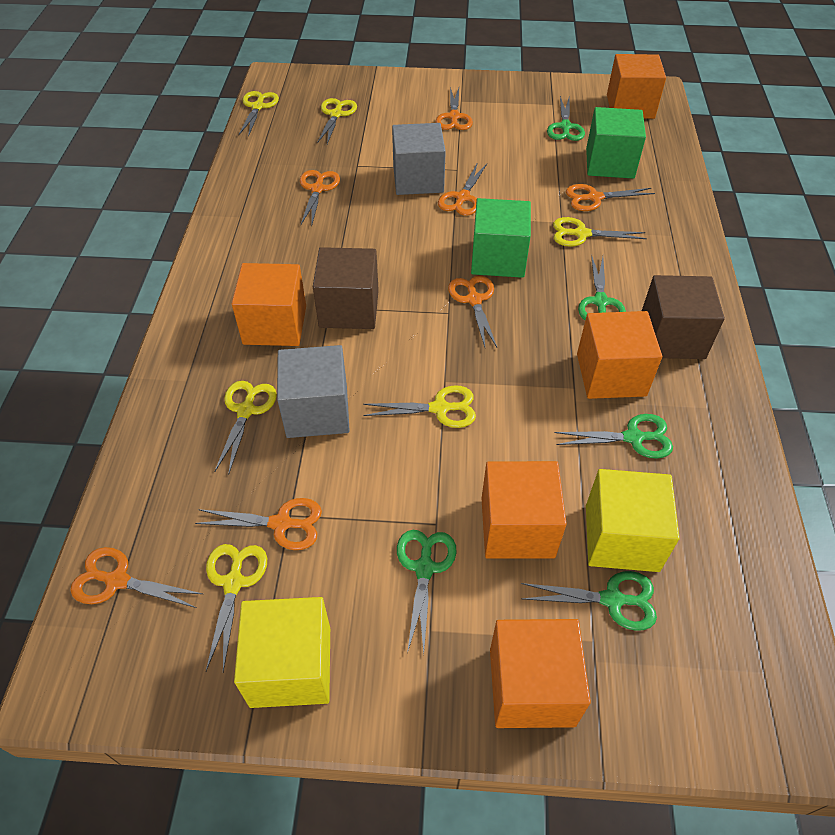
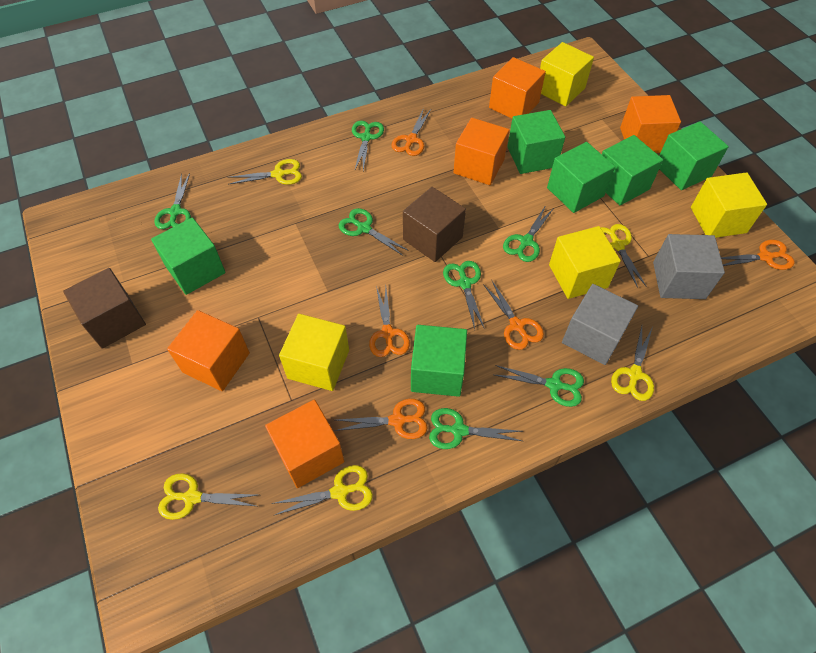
green cube: [471,198,531,278] [586,107,646,179] = 2 -> [151,217,226,295] [411,325,467,397] [507,110,565,174] [547,142,615,213] [602,135,663,206] [659,121,729,190] = 6
green scissors: [397,530,457,653] [521,571,657,631] [547,95,585,141] [555,414,673,459] [578,255,626,320] = 5 -> [154,173,191,229] [338,208,409,256] [352,121,384,170] [429,408,523,449] [443,261,485,329] [495,365,584,407] [503,205,554,262] = 7
orange scissors: [70,547,203,608] [195,498,322,550] [300,170,340,227] [435,87,473,130] [438,162,487,216] [448,275,497,347] [566,184,655,211] = 7 -> [334,399,428,439] [369,286,410,357] [391,108,431,156] [483,281,544,350] [721,240,795,270] = 5
yellow cube: [234,597,330,708] [586,469,680,572] = 2 -> [279,314,349,391] [540,42,594,106] [549,226,621,299] [691,172,767,238] = 4
yellow scissors: [206,544,267,672] [214,381,277,475] [239,91,279,137] [317,98,357,144] [363,385,476,428] [553,217,647,247] = 6 -> [158,473,258,520] [228,159,302,185] [272,465,373,515] [601,224,646,288] [611,326,654,401] = 5

